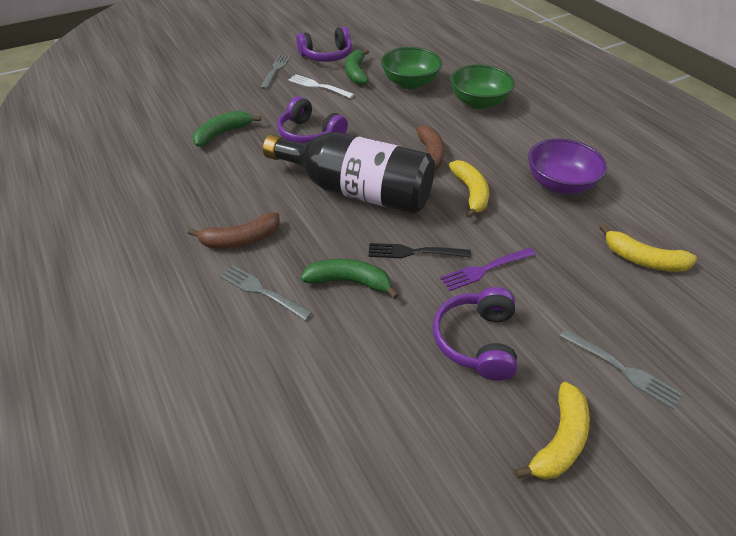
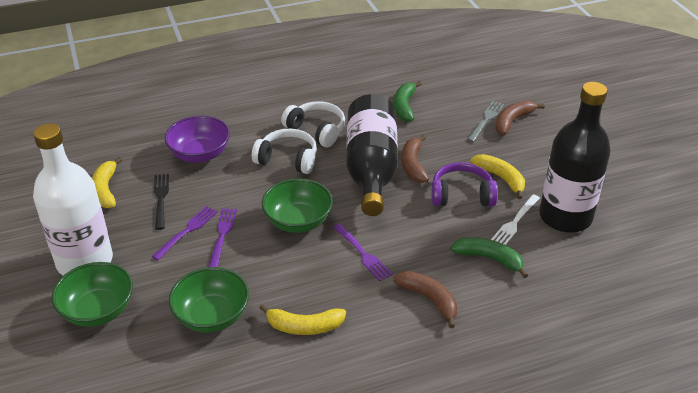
black bottle: [263,132,435,214] = 1 -> [346,94,398,216] [539,82,611,233] = 2
brown banana: [188,212,280,248] [416,125,445,170] = 2 -> [393,271,457,328] [402,135,429,183] [495,100,545,135] = 3
green banana: [193,111,261,147] [301,259,399,299] [345,49,369,85] = 3 -> [394,81,422,122] [451,237,528,278] = 2
green bowl: [381,47,442,89] [450,65,515,109] = 2 -> [52,262,133,327] [169,267,249,333] [262,178,333,233] = 3
grey fork: [219,265,313,321] [260,54,291,90] [560,329,682,409] = 3 -> [467,101,505,142] = 1
purple fork: [440,248,536,291] = 1 -> [152,206,218,260] [208,208,237,267] [333,223,393,281] = 3
purple headphones: [277,96,348,143] [297,27,352,62] [433,287,517,381] = 3 -> [431,162,498,207] = 1
white bottle: none = 0 -> [33,123,113,276] = 1
white headphones: none = 0 -> [252,129,317,174] [281,101,345,147] = 2

